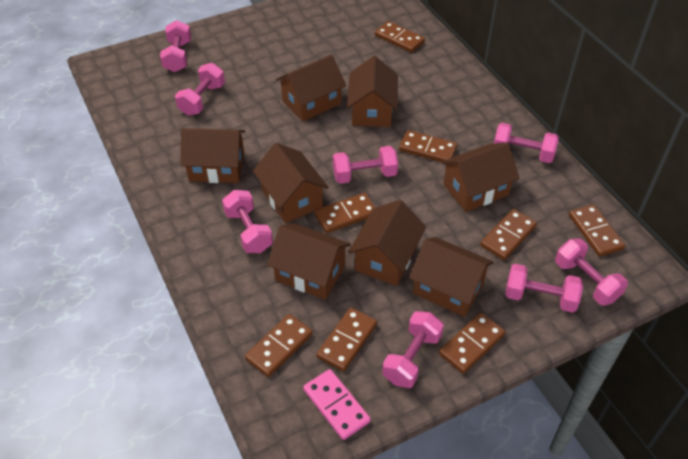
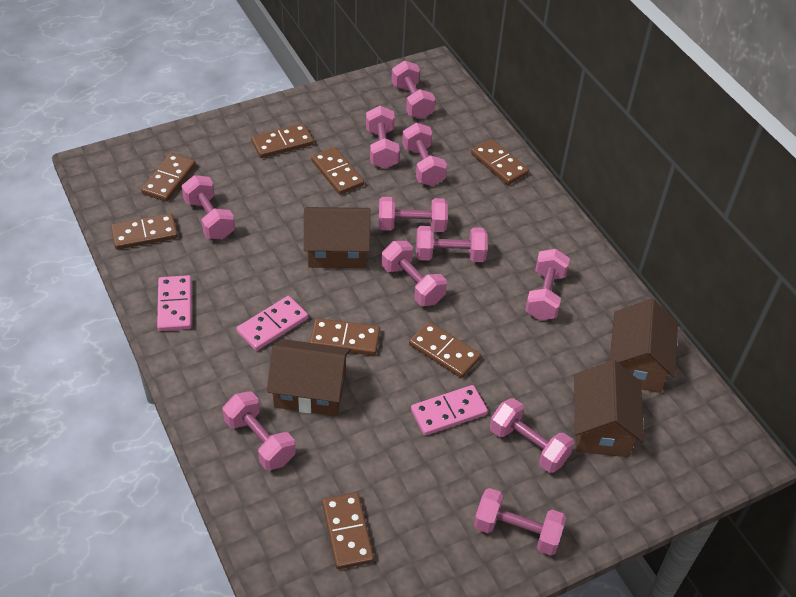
brown house: [180,128,245,183] [253,143,329,223] [267,223,351,300] [276,55,346,121] [347,56,398,127] [348,200,426,286] [409,237,494,317] [441,143,519,212] = 8 -> [267,339,351,416] [304,207,370,268] [574,360,644,457] [610,298,678,393] = 4
pink domino: [303,369,371,440] = 1 -> [157,275,192,331] [237,296,308,351] [411,385,488,436] = 3
pink dumbbell: [160,20,191,72] [175,63,225,116] [222,190,273,253] [333,146,398,184] [382,311,444,388] [494,123,559,163] [505,264,583,313] [555,239,628,305] = 8 -> [182,175,235,240] [223,391,296,470] [366,106,400,169] [379,197,448,232] [381,241,447,306] [391,61,435,119] [402,123,447,186] [416,226,488,262] [474,488,566,556] [490,398,574,473] [525,249,570,320] = 11

